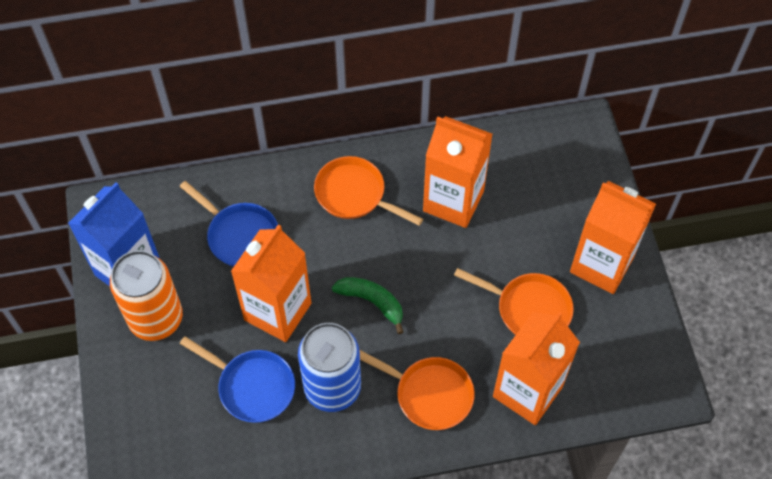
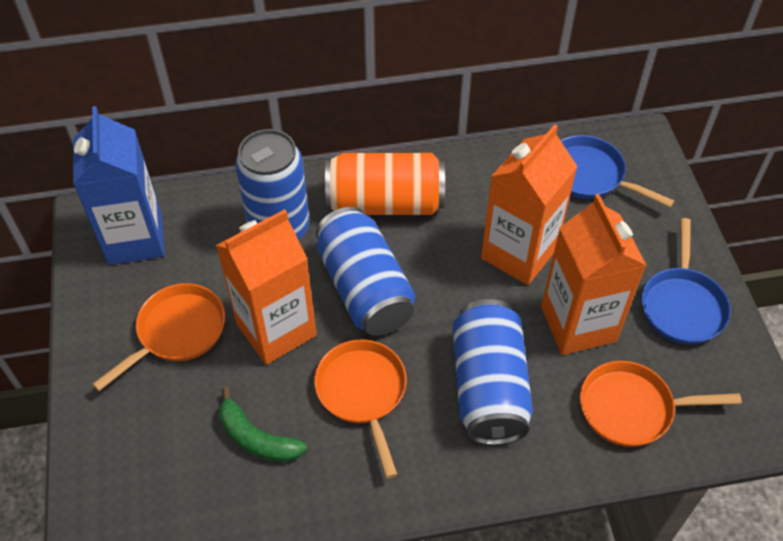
blue can: [298,323,361,412] = 1 -> [235,129,310,240] [315,207,415,336] [453,299,533,445] = 3
orange carton: [231,224,311,342] [423,116,493,228] [493,312,580,425] [570,181,656,294] = 4 -> [216,209,317,365] [481,124,578,285] [541,194,647,355] = 3

